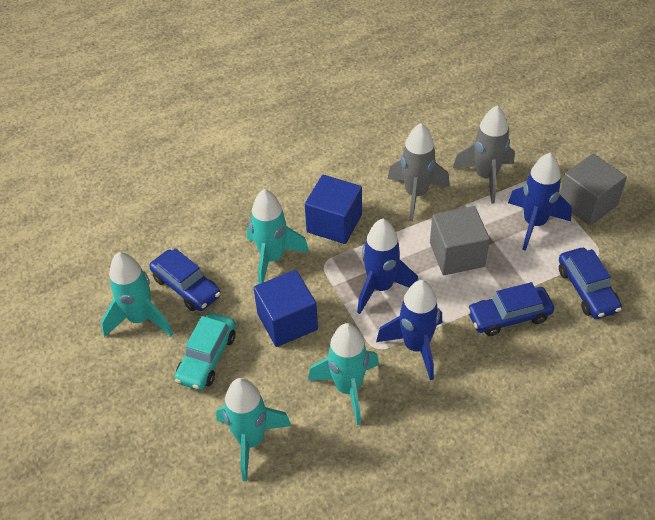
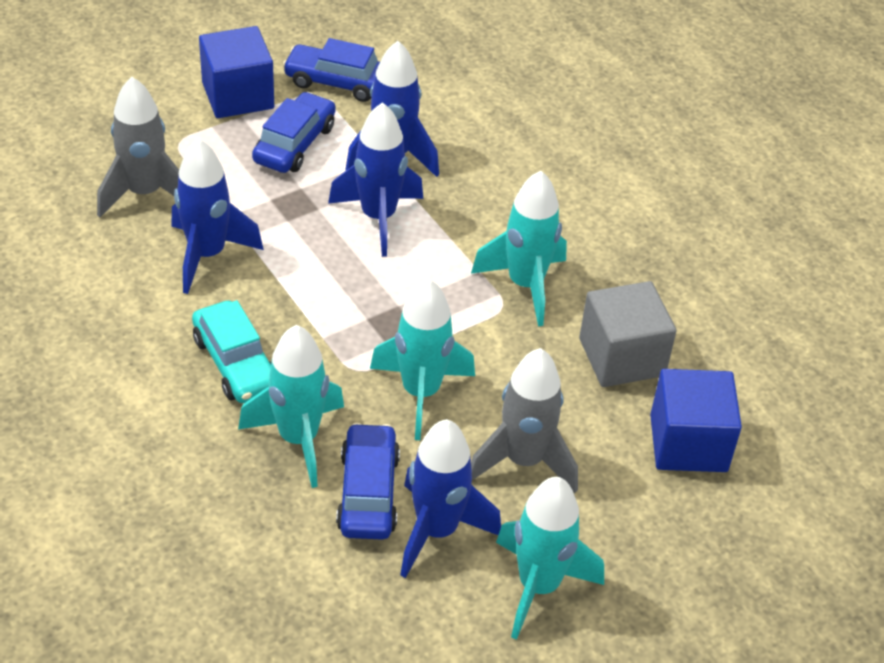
blue rocket: [357,219,418,314] [376,280,442,380] [508,153,572,251] = 3 -> [172,138,264,294] [328,102,423,257] [345,41,439,177] [400,419,501,578] = 4
grey cube: [430,206,490,275] [560,154,627,226] = 2 -> [579,281,676,387] = 1

